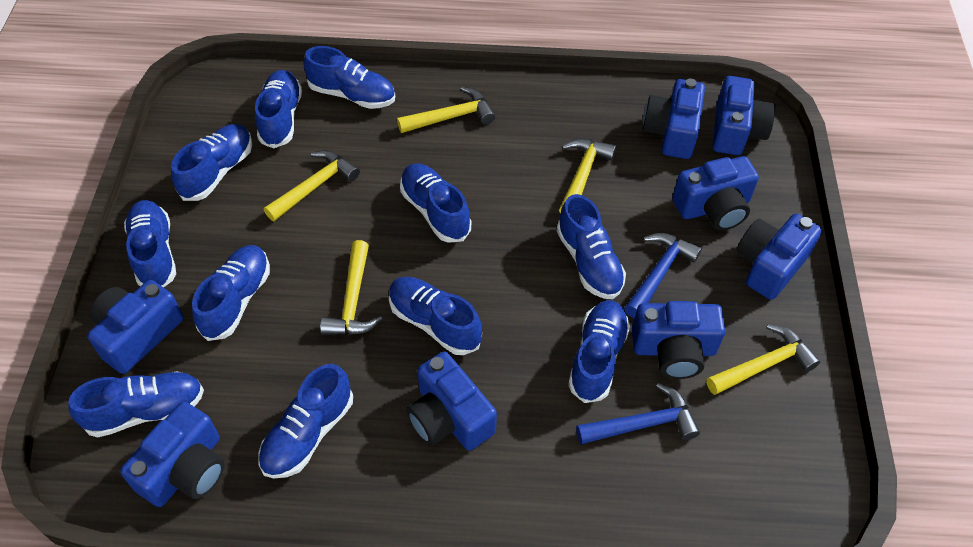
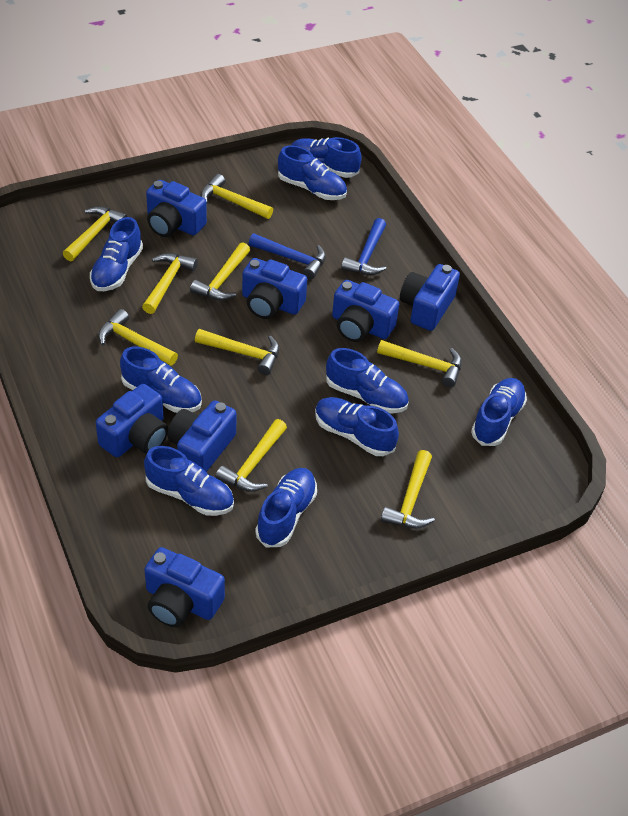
blue camera: [87,280,183,374] [120,402,225,507] [406,351,497,451] [632,301,726,379] [643,78,705,159] [672,156,759,231] [713,76,776,155] [737,213,822,300] = 8 -> [96,384,168,457] [144,547,225,627] [146,180,207,237] [167,400,237,472] [242,258,307,319] [332,280,399,342] [400,264,460,331] = 7
blue shoe: [68,371,204,438] [124,200,176,288] [171,124,252,201] [192,245,270,341] [255,70,302,148] [259,364,353,478] [304,46,395,109] [389,277,482,355] [400,163,471,243] [557,194,626,299] [568,300,630,403] = 11 -> [90,217,143,291] [120,347,202,413] [144,446,234,516] [255,468,317,548] [278,145,347,200] [292,137,362,178] [315,397,399,456] [326,348,409,413] [471,378,527,446] = 9
yellow hammer: [264,150,360,221] [320,240,382,335] [397,87,495,133] [559,138,616,214] [706,324,820,395] = 5 -> [63,206,128,261] [98,309,178,366] [142,253,198,314] [190,242,250,301] [195,329,280,375] [201,174,273,219] [215,419,287,492] [377,340,462,387] [381,450,435,529] = 9

